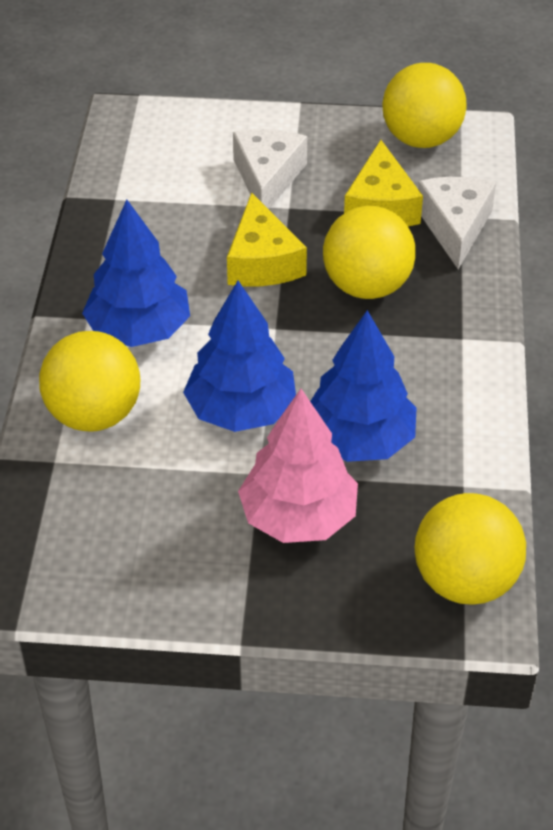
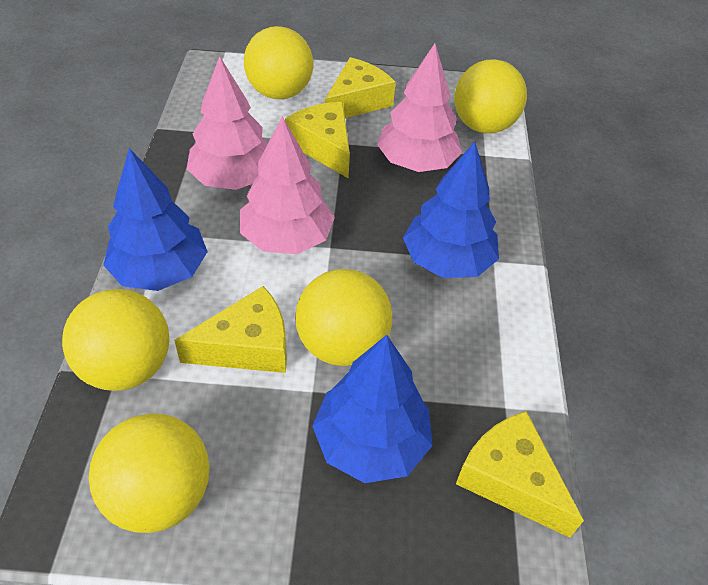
pink tree: [238,389,358,543] = 1 -> [187,56,268,190] [240,116,335,254] [377,44,462,172] = 3
white cheese: [233,129,307,209] [418,177,496,269] = 2 -> none = 0
yellow ball: [39,331,140,432] [323,206,416,299] [382,63,467,148] [415,493,526,604] = 4 -> [62,289,169,391] [89,413,210,533] [244,26,313,99] [295,269,392,366] [454,59,527,133] = 5
yellow cheese: [227,192,307,287] [344,140,423,227] = 2 -> [174,286,287,373] [285,102,350,178] [325,57,396,118] [456,411,584,538] = 4

